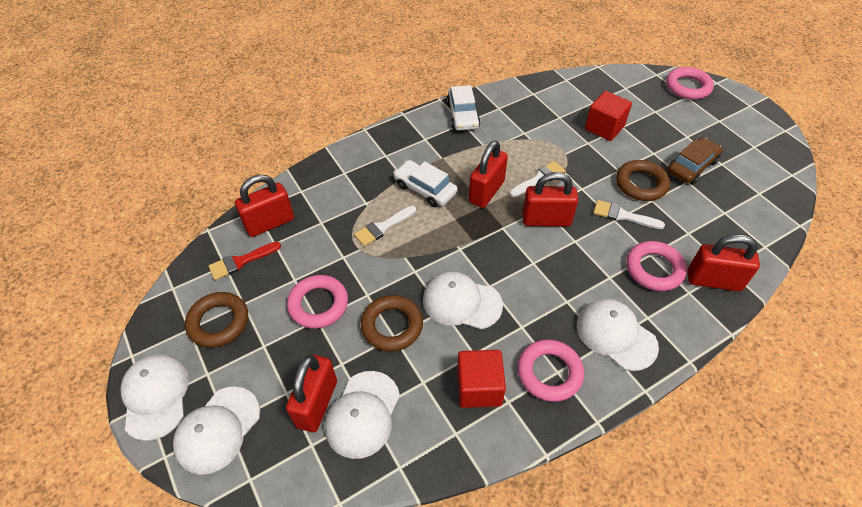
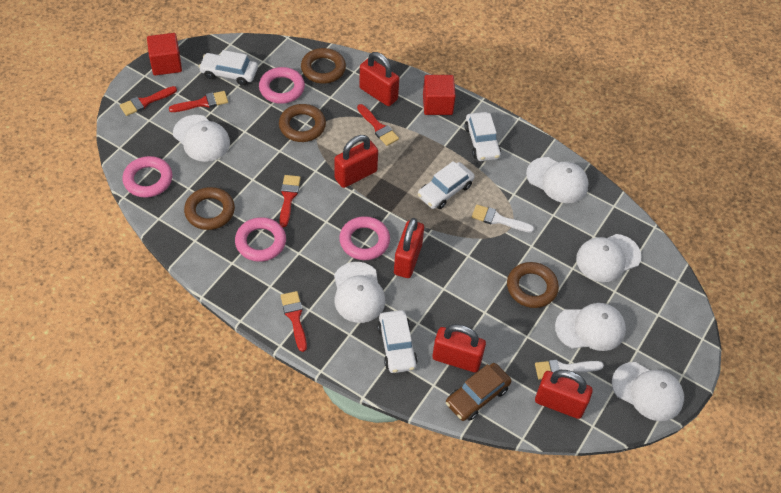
brown ring: [185,292,248,348] [361,295,423,351] [616,160,670,201] = 3 -> [184,187,235,230] [279,104,326,142] [301,48,346,84] [507,262,559,308] = 4
red brush: [208,242,281,280] = 1 -> [120,86,177,116] [169,91,228,112] [280,175,301,227] [280,291,307,352] [357,104,399,146] = 5
white brush: [354,206,416,246] [510,161,566,197] [593,200,665,229] = 3 -> [472,205,534,233] [535,360,604,380] = 2
white cap: [121,354,189,441] [173,386,260,475] [325,371,400,459] [423,271,503,329] [577,299,659,371] = 5 -> [173,115,230,162] [334,262,385,323] [526,157,589,203] [555,303,626,351] [576,234,641,282] [612,362,684,421] = 6
white car: [393,160,458,207] [447,85,480,131] = 2 -> [199,50,258,85] [378,310,418,373] [418,161,475,209] [465,112,501,161] = 4

